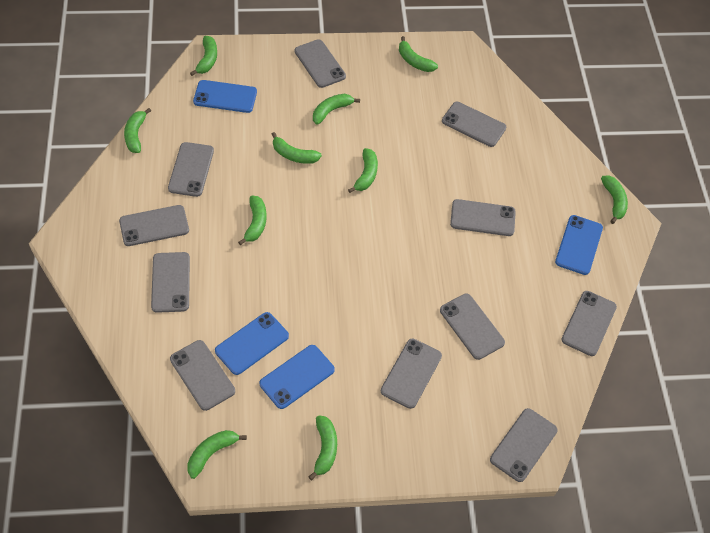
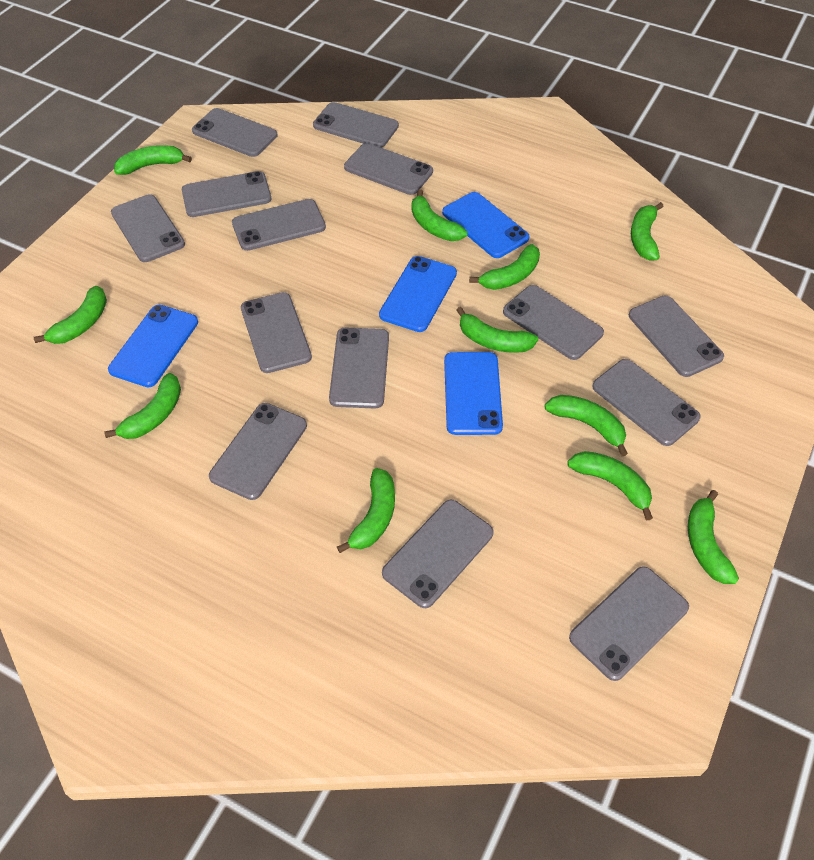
green banana: [124,108,151,153] [187,430,247,479] [190,36,217,76] [238,196,267,245] [272,132,322,164] [309,415,337,480] [313,94,360,124] [348,148,378,193] [399,36,438,72] [601,176,628,224] = 10 -> [34,286,107,344] [104,373,181,439] [114,145,192,175] [337,468,395,553] [411,189,467,241] [456,307,538,353] [469,244,540,290] [544,395,628,456] [567,451,653,521] [631,202,664,260] [688,490,739,584] = 11
grey phone: [119,205,189,246] [151,252,190,313] [168,142,214,197] [170,340,235,411] [295,39,346,88] [381,339,442,409] [440,293,505,360] [442,102,506,147] [450,199,516,236] [490,408,558,482] [561,291,617,356] = 11 -> [111,194,185,262] [182,171,271,217] [192,108,277,157] [209,403,307,500] [232,199,326,251] [241,292,312,373] [313,102,399,148] [329,328,389,408] [344,143,433,195] [382,500,494,608] [503,285,604,360] [569,566,689,681] [592,359,701,446] [629,296,724,377] = 14

